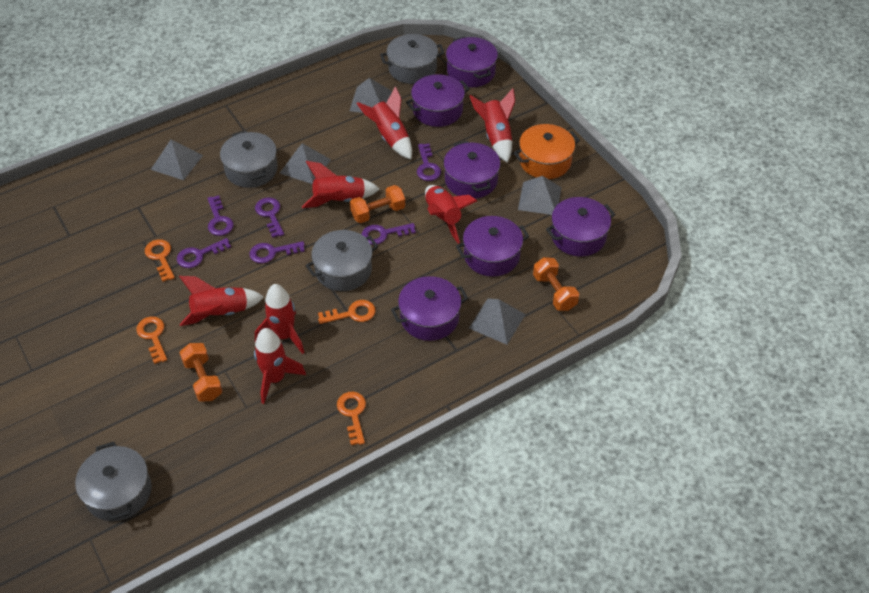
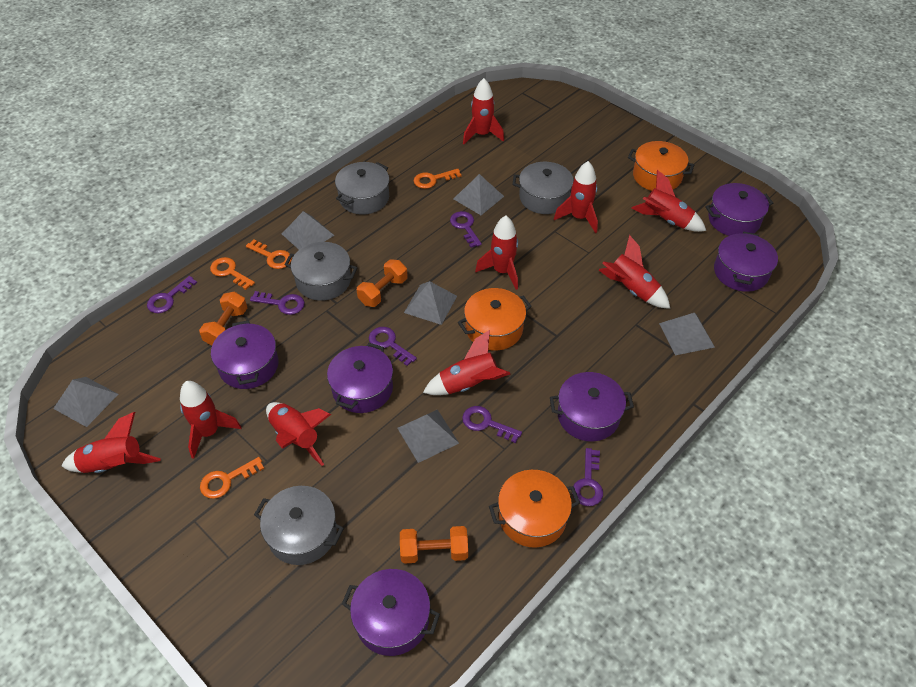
grey pyramid: [151,139,203,180] [280,143,331,184] [350,78,392,113] [469,298,526,345] [518,176,562,215] = 5 -> [53,377,119,427] [282,211,335,249] [398,409,459,463] [404,281,457,325] [454,174,504,215] [659,313,715,356] = 6
orange pot: [514,124,580,179] = 1 -> [458,288,532,351] [489,470,580,548] [628,141,694,191] = 3
red rocket: [179,276,264,326] [254,328,306,404] [255,284,305,354] [302,161,380,208] [356,86,412,159] [425,185,477,244] [469,88,515,163] = 7 -> [62,412,161,473] [180,381,241,459] [266,402,331,466] [423,330,510,395] [463,78,504,144] [475,216,518,290] [554,161,598,233] [599,235,670,309] [631,170,706,232] = 9

